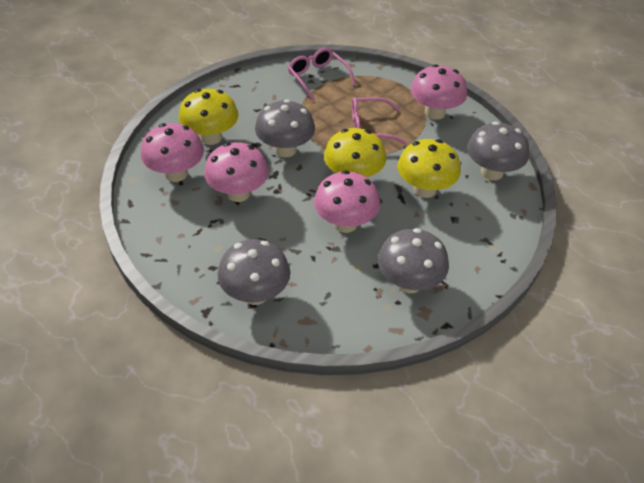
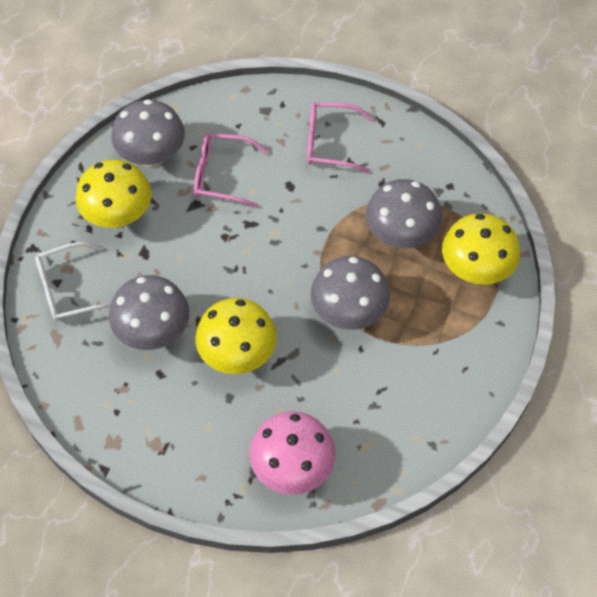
pink mushroom: [141,123,204,182] [204,142,269,202] [314,170,380,233] [411,64,467,120] = 4 -> [249,411,336,495] = 1
white glasses: none = 0 -> [35,242,111,322] = 1

